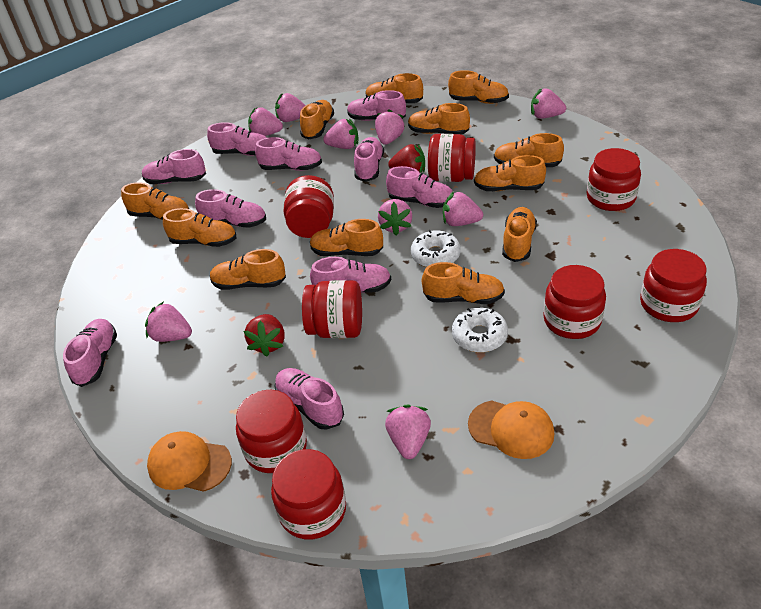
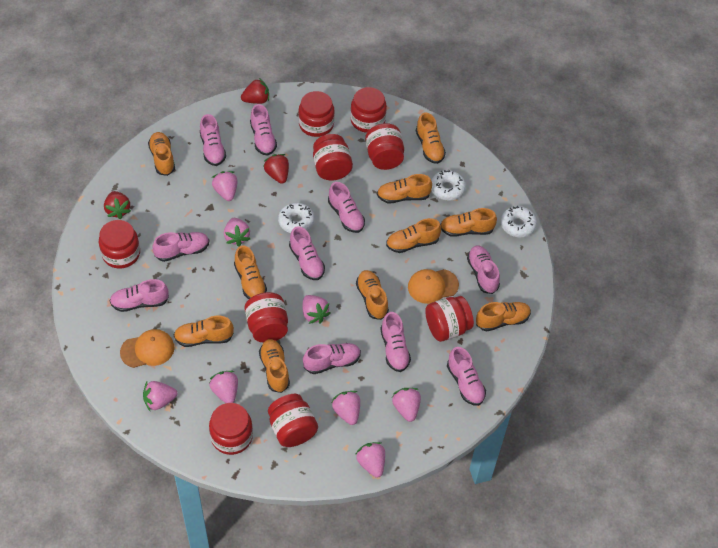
orange shoe: [121,182,189,220] [163,208,236,247] [210,249,286,290] [300,100,334,139] [310,219,383,256] [365,73,423,103] [408,103,470,135] [422,262,505,304] [448,70,509,104] [474,155,546,191] [494,133,564,167] [502,207,537,262] = 12 -> [148,132,175,176] [174,316,234,347] [234,245,267,299] [259,339,290,393] [356,270,389,320] [377,174,432,203] [386,218,441,253] [416,113,446,164] [440,208,497,237] [476,302,531,331] = 10
pink strawberry: [145,301,192,342] [248,107,283,136] [275,93,306,122] [323,118,358,149] [375,109,405,145] [378,199,412,235] [385,405,431,459] [443,191,483,226] [531,88,566,119] = 9 -> [143,381,177,411] [209,371,238,403] [212,171,238,201] [224,218,250,246] [303,295,331,324] [331,391,360,425] [355,442,385,478] [392,388,421,422] = 8
red jar: [236,390,307,473] [271,449,346,539] [283,175,334,238] [302,280,362,338] [428,134,476,182] [543,265,606,339] [587,148,641,211] [640,249,707,322] = 8 -> [99,220,140,269] [209,403,253,455] [245,292,288,343] [268,394,318,447] [298,91,335,137] [313,134,353,181] [350,87,387,133] [365,123,404,170] [425,296,474,342] = 9
red strawberry: [244,314,285,356] [388,144,425,173] = 2 -> [104,191,131,219] [241,78,269,104] [263,154,289,184] = 3
white donut: [411,230,461,267] [452,307,508,353] = 2 -> [278,203,314,233] [431,170,466,201] [501,206,537,237] = 3

